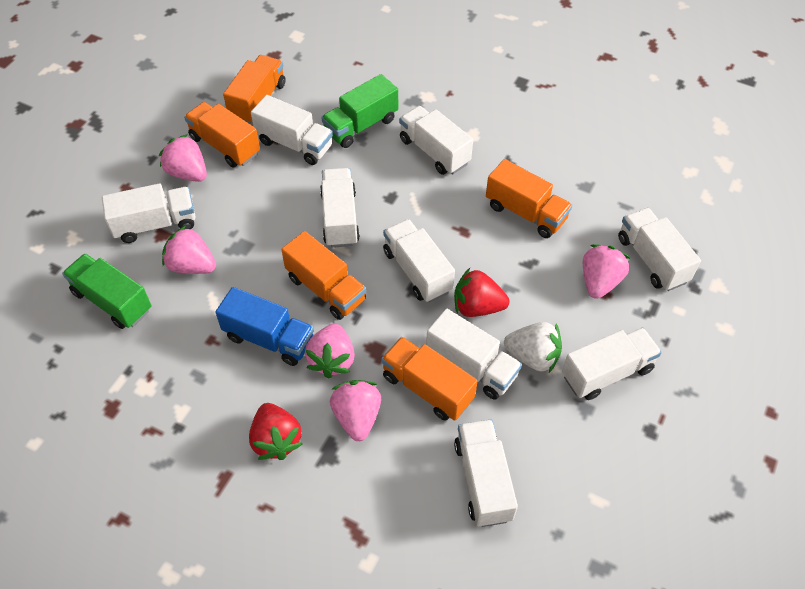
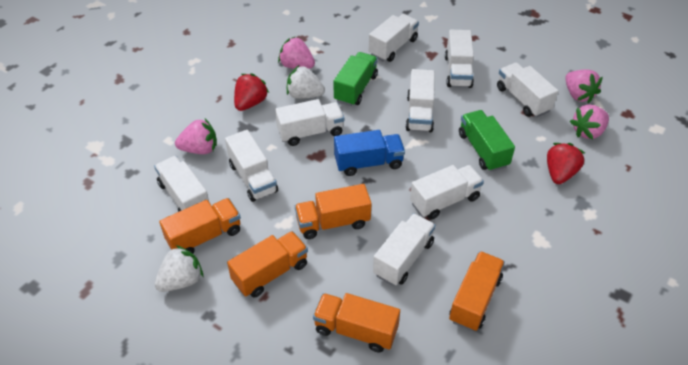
pink strawberry: [159,134,207,182] [162,226,216,274] [305,323,355,379] [330,380,381,441] [583,244,630,299] = 5 -> [175,119,217,154] [278,36,315,69] [565,69,603,103] [570,104,609,139] = 4
white strawberry: [504,322,562,373] = 1 -> [155,245,203,292] [287,66,325,99] = 2

